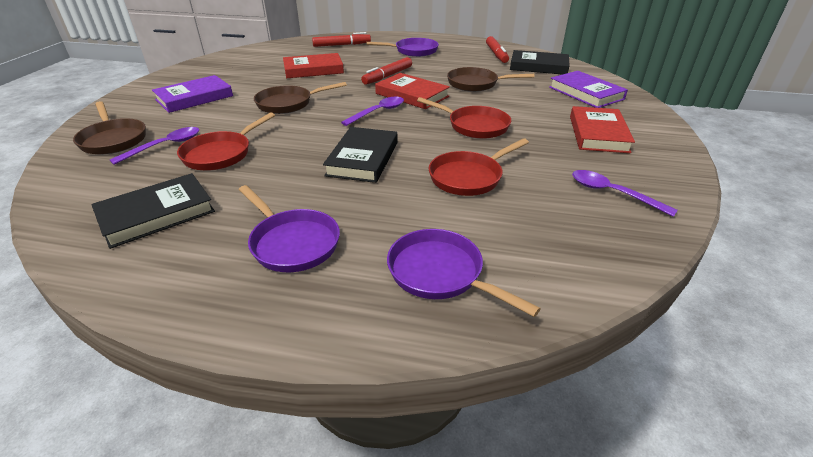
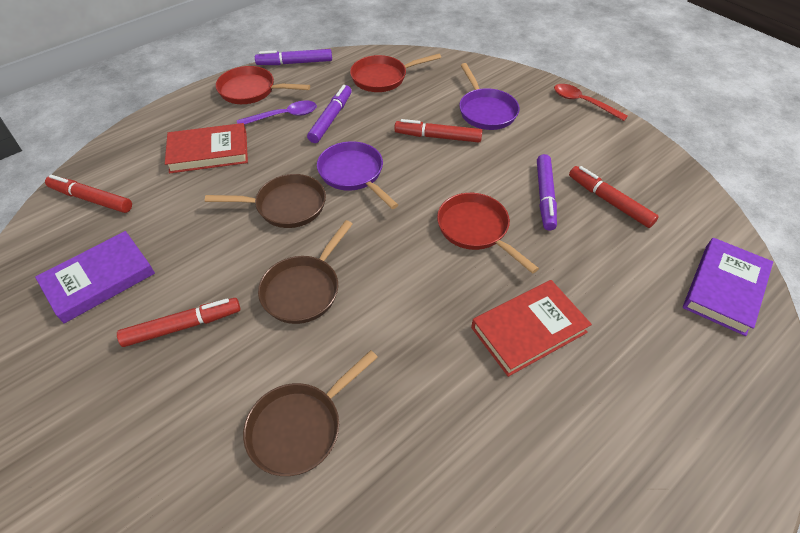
black book: [91,173,215,249] [323,127,398,183] [510,50,570,75] = 3 -> none = 0
purple marker: none = 0 -> [255,49,332,65] [307,85,352,143] [537,154,557,231] = 3
purple pan: [239,185,340,272] [366,38,439,57] [387,229,541,317] = 3 -> [317,141,398,209] [459,63,520,130] = 2
purple spoon: [110,127,199,165] [341,96,404,126] [572,170,678,217] = 3 -> [237,101,317,125] = 1
red book: [283,53,344,78] [375,73,450,109] [570,106,635,153] = 3 -> [165,123,248,174] [471,280,592,377] = 2
red marker: [312,32,371,47] [361,57,412,85] [486,36,509,63] = 3 -> [45,175,132,213] [117,298,240,347] [394,119,482,143] [569,166,659,228] = 4
red spoon: none = 0 -> [554,84,628,121] = 1

